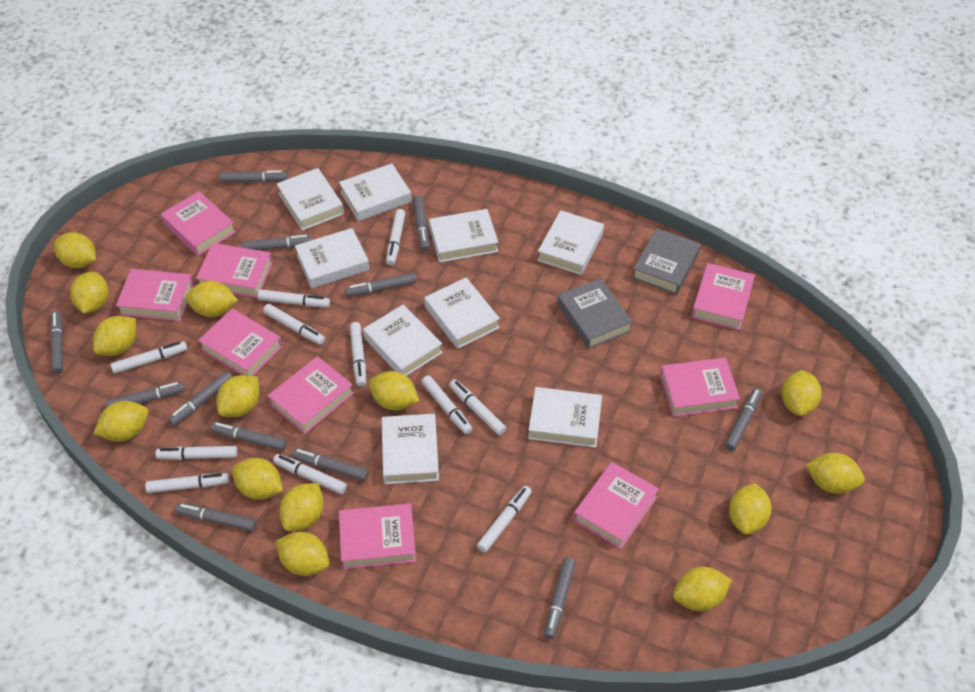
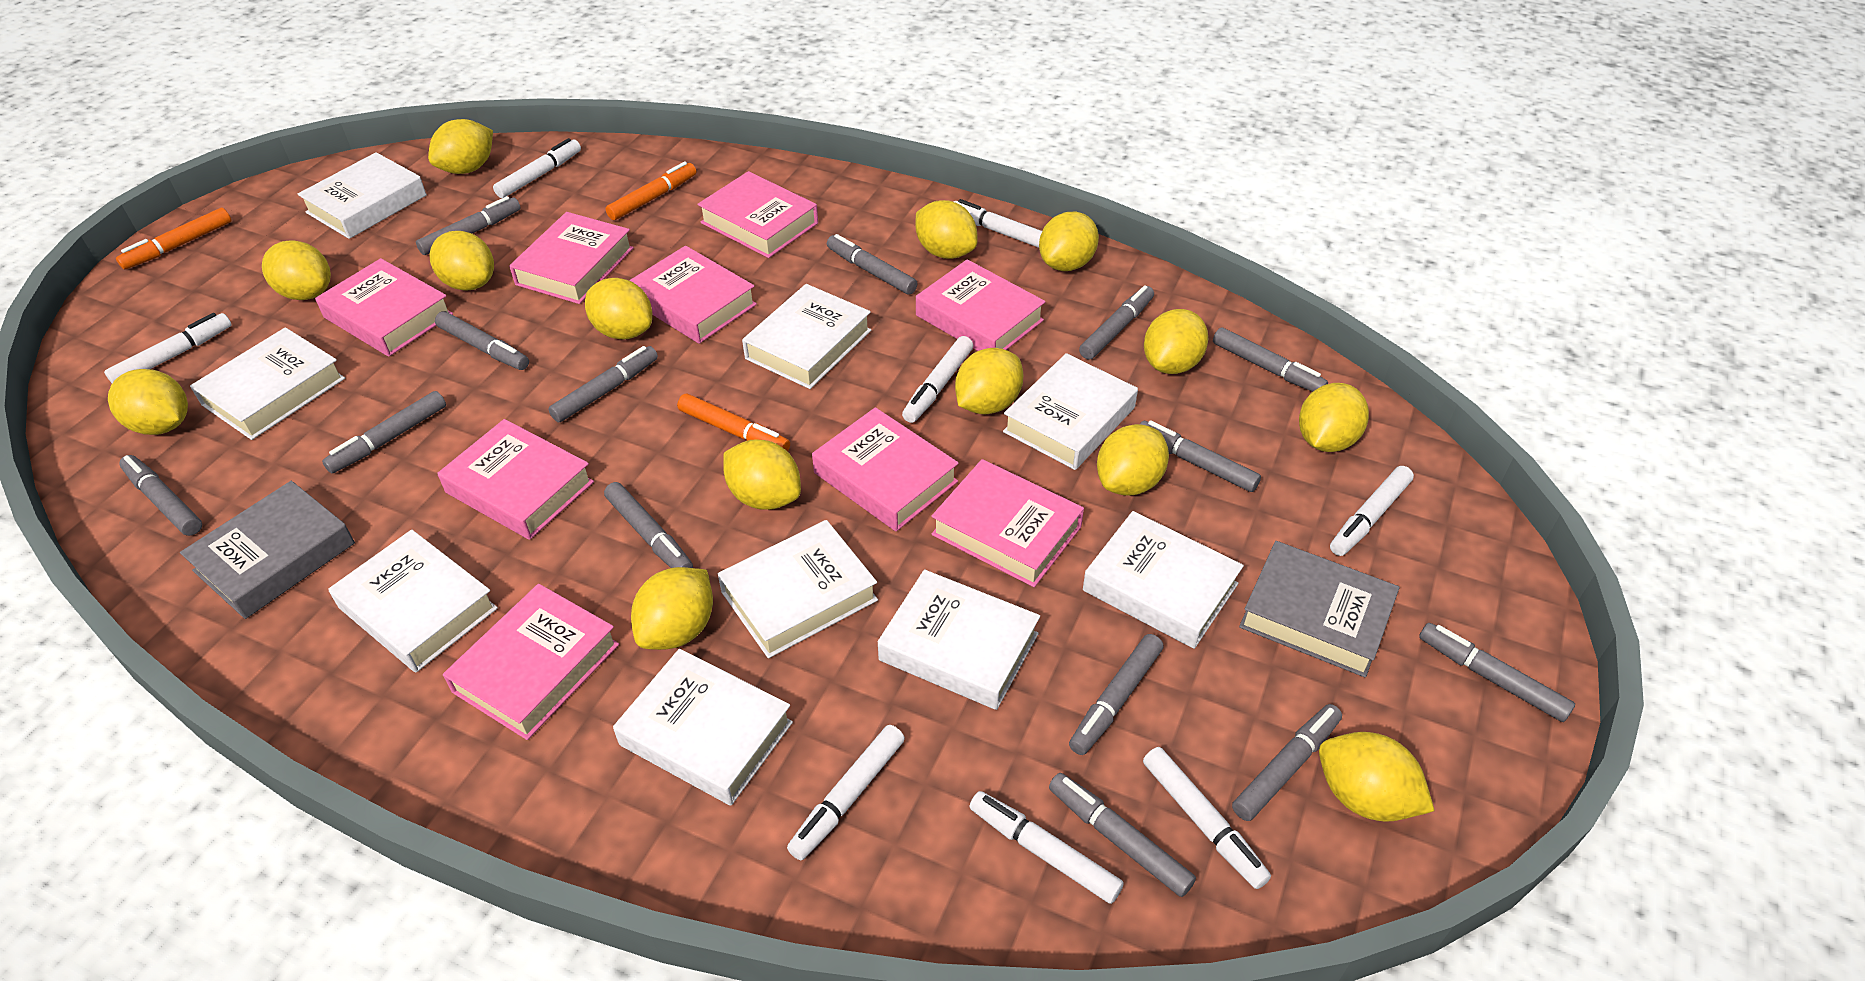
grey marker: [50,311,63,374] [106,382,185,407] [168,371,232,426] [175,503,257,531] [210,422,287,451] [219,170,287,183] [241,235,313,250] [291,448,369,481] [345,273,417,297] [413,196,429,251] [544,557,576,639] [725,388,762,451] = 12 -> [119,455,202,536] [322,391,446,473] [416,196,521,255] [435,311,529,370] [548,346,658,422] [604,482,693,568] [827,234,918,295] [1049,773,1196,897] [1069,634,1163,755] [1079,285,1154,360] [1140,420,1261,492] [1213,328,1328,392] [1232,704,1342,821] [1419,623,1575,722] = 14
orange marker: none = 0 -> [116,208,232,270] [605,162,696,220] [677,394,790,452] = 3
white marker: [111,341,187,374] [145,473,229,493] [155,446,238,460] [257,289,330,308] [263,304,325,345] [273,454,347,494] [350,322,366,387] [386,209,405,265] [421,375,472,434] [449,379,506,435] [477,486,532,553] = 11 -> [104,313,231,383] [493,138,581,198] [787,725,905,860] [902,336,973,423] [954,199,1042,248] [969,791,1124,904] [1143,747,1271,889] [1330,466,1414,556] = 8

